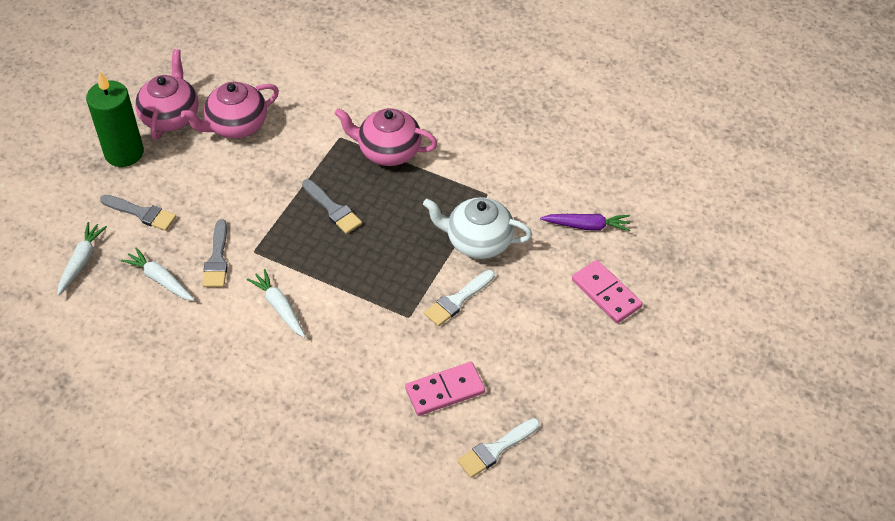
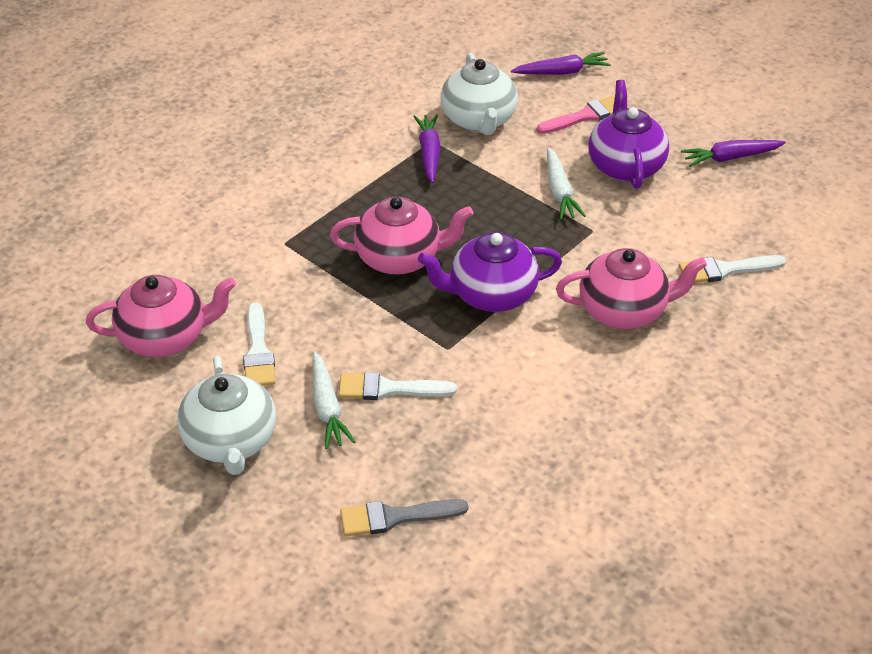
green candle: [86,72,144,167] = 1 -> none = 0
grey brush: [100,195,176,231] [203,219,228,287] [302,179,362,234] = 3 -> [340,499,468,536] = 1
pink brush: none = 0 -> [537,96,615,134] = 1
pink domino: [405,362,485,416] [572,260,643,323] = 2 -> none = 0
purple carrot: [540,214,630,231] = 1 -> [413,114,440,183] [511,52,611,75] [681,140,786,167] = 3
purple teapot: none = 0 -> [418,232,562,312] [588,80,669,189] = 2
white brush: [424,270,495,326] [457,418,540,478] = 2 -> [243,302,276,386] [339,372,457,400] [679,255,786,283] = 3
white carrot: [57,222,107,296] [121,247,194,301] [247,269,306,338] = 3 -> [312,351,355,449] [547,147,586,220] = 2
white teapot: [423,197,532,259] = 1 -> [177,355,276,475] [440,53,518,135] = 2

